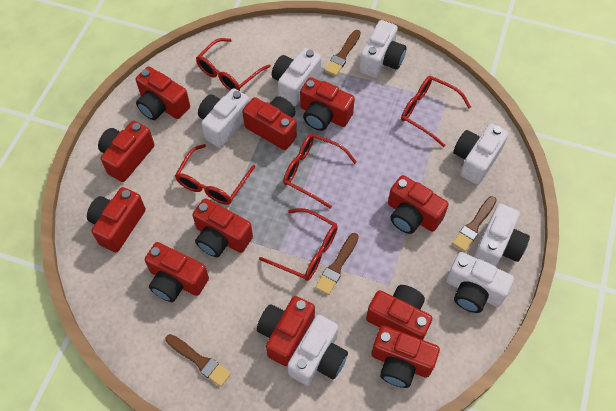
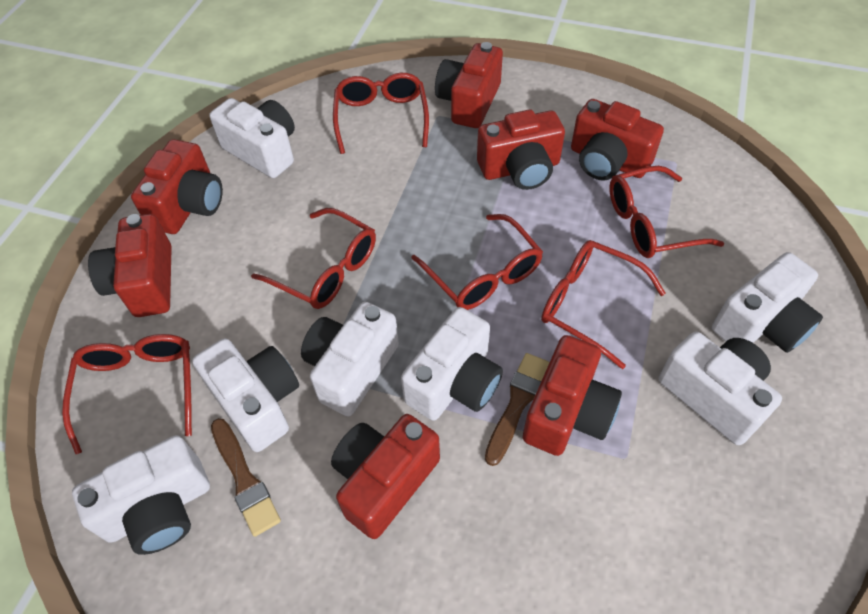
brown brush: [165,334,231,387] [315,233,359,295] [324,30,361,76] [452,196,497,252] = 4 -> [211,418,281,537] [485,353,550,466] = 2
red camera: [87,187,146,252] [98,121,155,182] [136,67,190,120] [145,242,209,302] [192,198,253,257] [242,96,297,150] [257,296,315,366] [300,77,355,131] [366,285,432,340] [371,326,440,388] [388,175,449,234] = 11 -> [88,214,172,317] [131,139,223,234] [331,414,440,539] [435,42,503,128] [477,110,565,190] [523,335,622,456] [571,99,664,181] = 7
red glasses: [175,144,255,205] [196,38,271,91] [259,208,338,281] [283,134,357,208] [401,76,471,147] = 5 -> [62,334,192,454] [251,208,376,309] [333,73,429,154] [411,214,543,310] [541,240,666,369] [609,166,725,258] = 6

